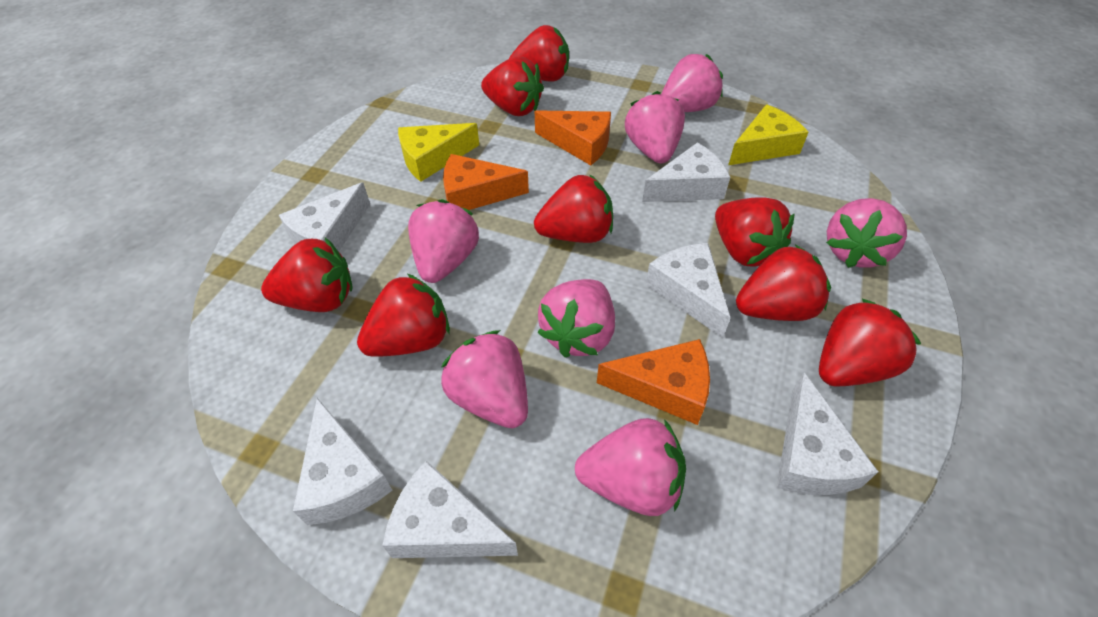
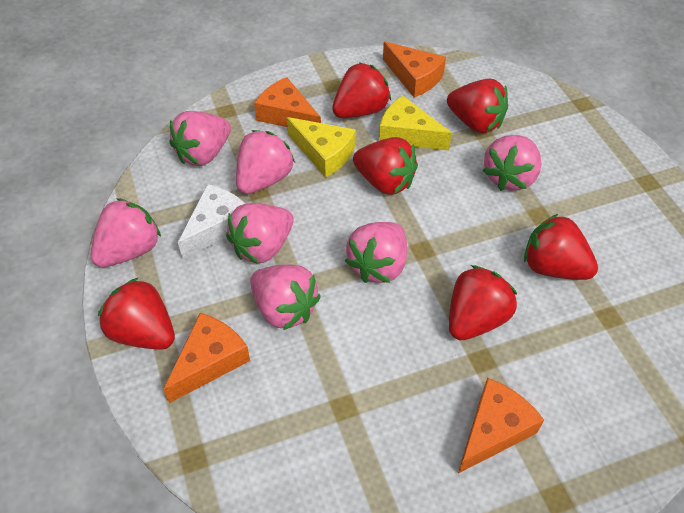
orange cheese: [443,154,529,210] [535,110,611,165] [597,339,710,425] = 3 -> [163,313,250,403] [254,77,321,127] [383,41,446,98] [458,378,544,474] = 4
red strawberry: [261,238,353,312] [357,274,450,357] [481,57,544,116] [509,25,569,82] [534,174,613,243] [715,197,795,267] [736,245,831,321] [819,299,921,386] = 8 -> [98,277,175,350] [332,62,391,118] [353,137,418,195] [447,79,508,133] [449,265,517,340] [524,214,598,280] = 6
white cheese: [279,182,370,251] [293,398,393,525] [382,460,518,558] [642,142,730,202] [645,243,731,338] [777,373,878,495] = 6 -> [178,184,245,259] = 1

